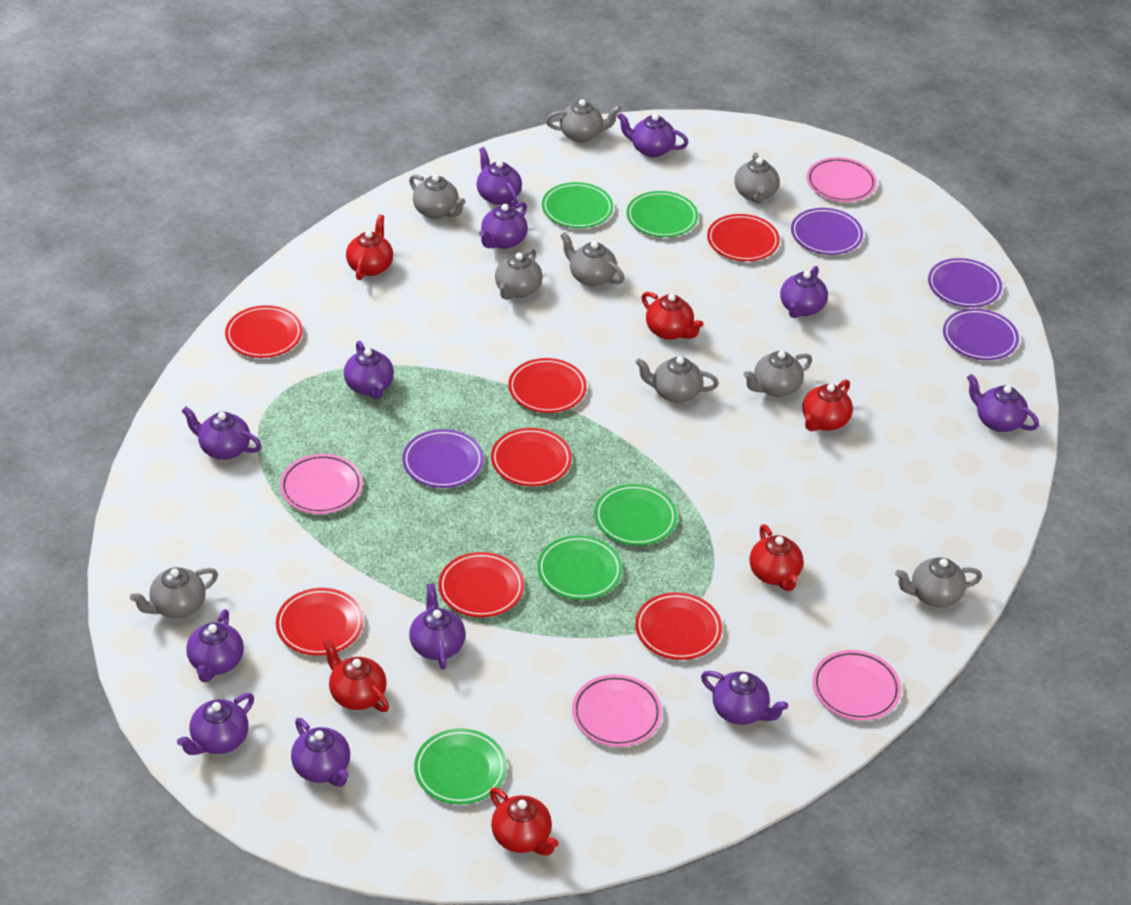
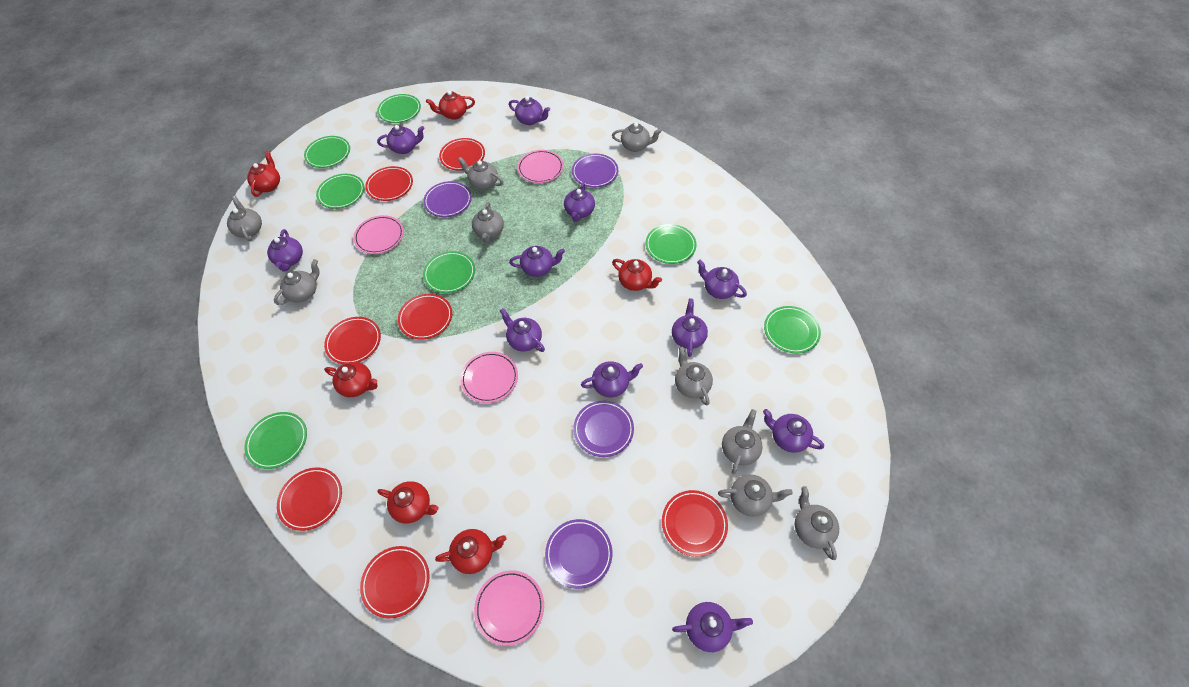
green plate: [414,728,507,805] [537,535,622,600] [542,182,613,228] [594,484,677,546] [626,191,698,237] = 5 -> [244,412,307,469] [304,136,350,168] [316,174,365,209] [377,94,421,123] [423,251,475,293] [646,224,697,264] [764,306,821,354] = 7
purple teapot: [177,693,254,755] [182,407,262,460] [186,609,244,682] [291,718,350,787] [344,341,394,399] [409,583,465,670] [477,147,522,207] [479,202,528,249] [617,113,689,157] [701,671,788,725] [780,266,828,318] [967,374,1039,432] = 12 -> [267,229,303,272] [377,125,425,154] [500,308,545,352] [509,96,550,125] [509,246,565,277] [564,182,595,222] [581,361,643,397] [672,299,708,357] [672,602,753,652] [697,260,747,299] [763,409,824,453] = 11

